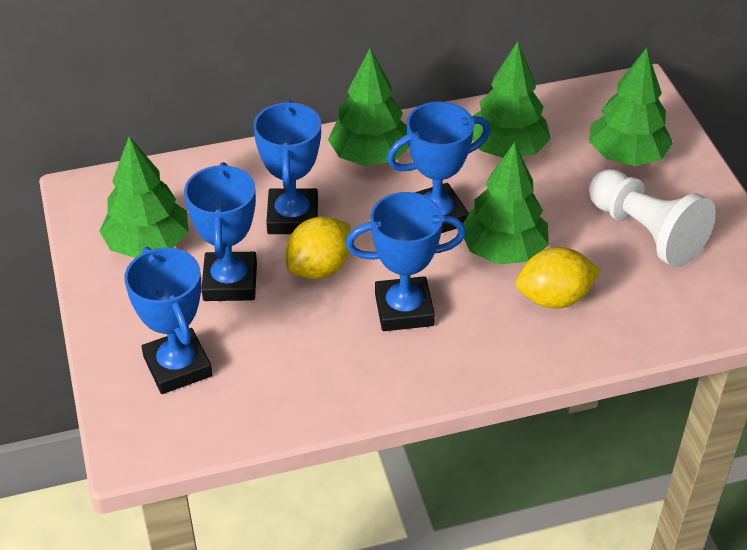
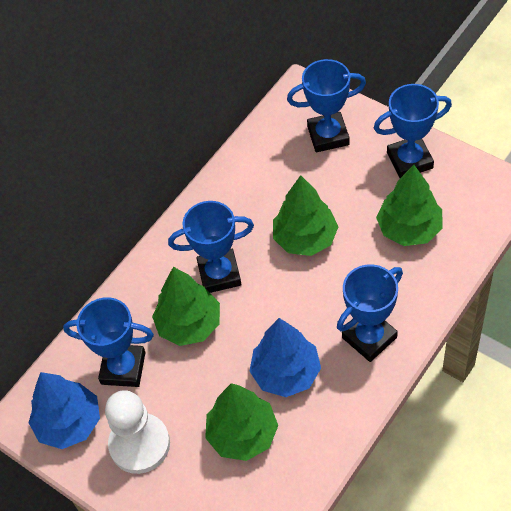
blue tree: none = 0 -> [28,372,100,449] [249,318,321,397] = 2
green tree: [99,136,189,258] [328,48,409,166] [464,142,549,264] [472,41,551,158] [589,48,673,166] = 5 -> [152,267,220,346] [205,383,278,461] [273,175,338,256] [376,165,443,246] = 4
yellow lemon: [286,216,351,279] [516,247,600,309] = 2 -> none = 0

